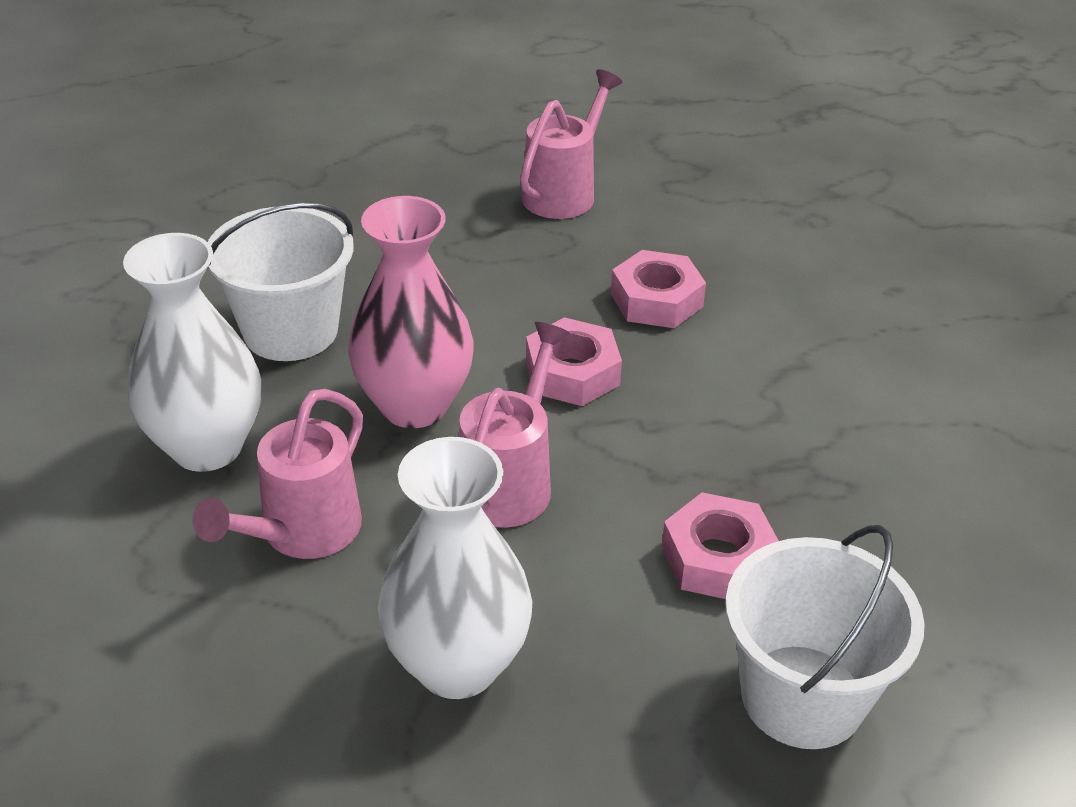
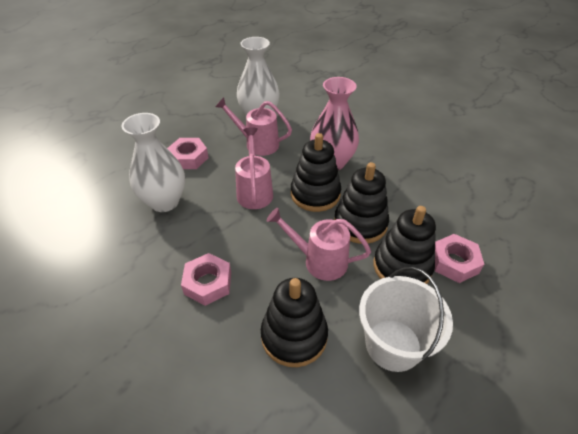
black stacking toy: none = 0 -> [261,278,328,367] [291,133,341,212] [334,162,389,244] [374,206,436,284] = 4
white bucket: [207,202,354,361] [725,525,925,749] = 2 -> [359,267,453,372] = 1

